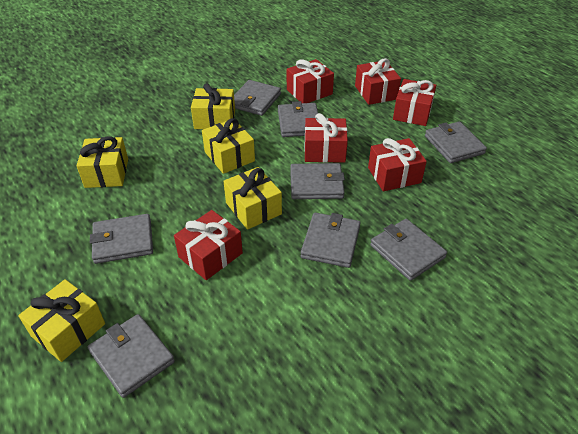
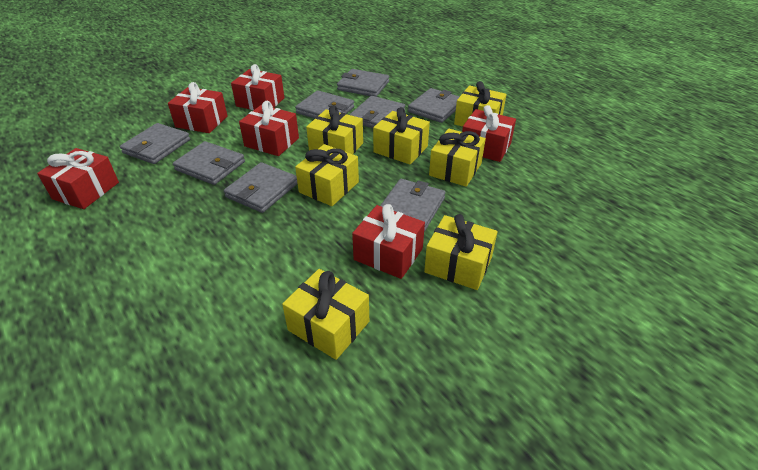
yellow gift: [18,279,105,362] [77,136,128,188] [191,83,235,129] [202,118,255,174] [223,167,282,230] = 5 -> [282,269,369,360] [295,144,359,206] [306,105,363,154] [373,107,430,165] [424,214,498,290] [429,129,486,187] [454,81,507,127] = 7

